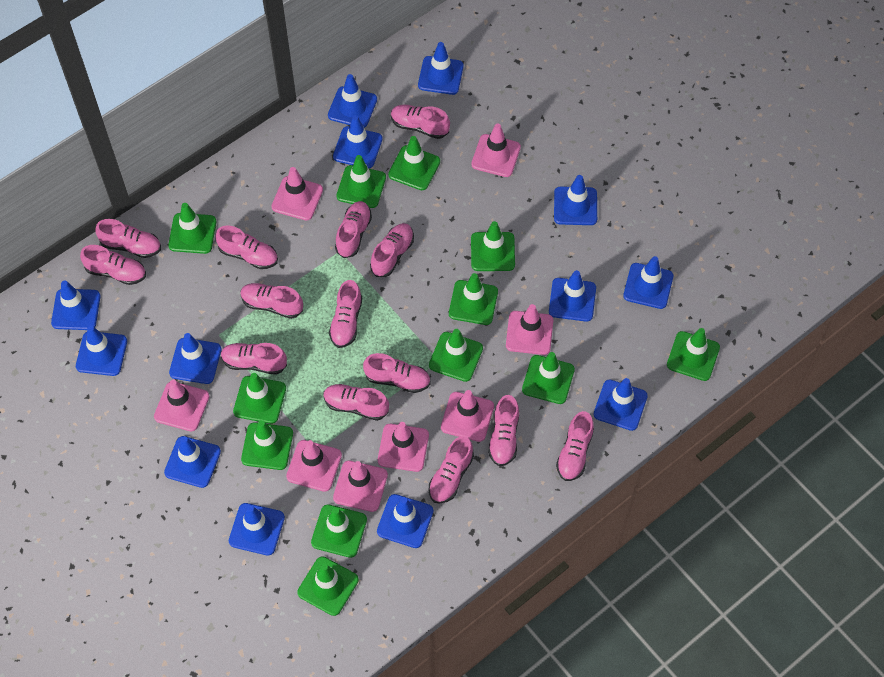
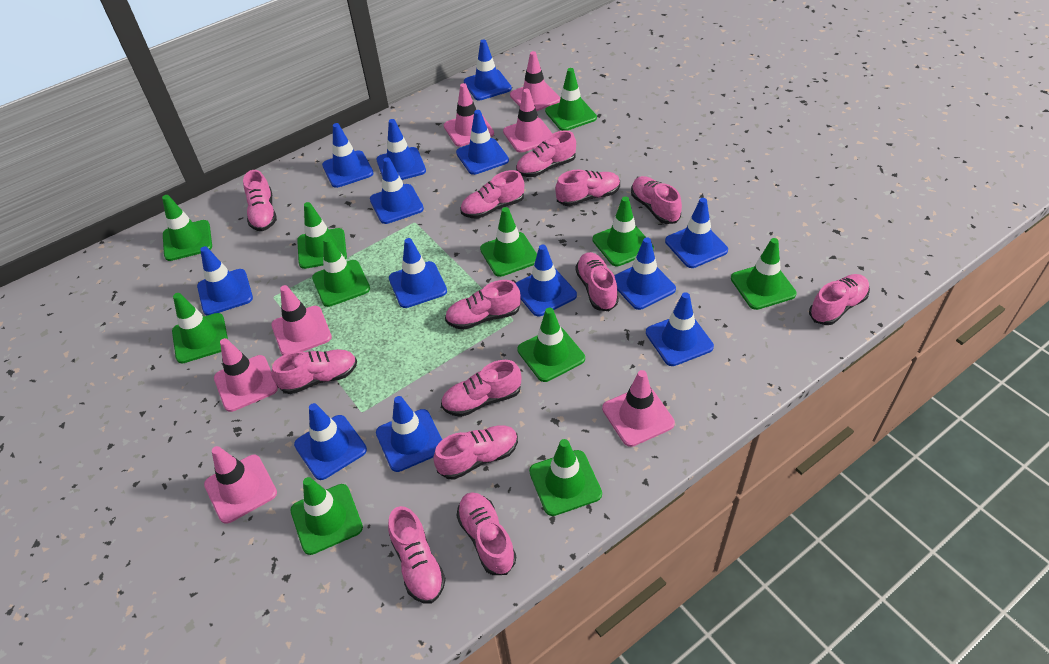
green traffic cone: [168,203,216,254] [233,373,286,424] [241,420,293,470] [297,556,359,616] [311,504,367,558] [337,155,386,208] [388,136,440,190] [429,329,483,382] [449,273,498,325] [471,221,515,271] [522,352,575,404] [667,328,720,381] = 12 -> [162,195,212,261] [172,293,228,363] [290,477,363,555] [297,202,347,269] [312,237,370,307] [480,207,537,277] [517,308,585,382] [529,439,602,516] [545,68,597,131] [593,196,654,266] [731,238,797,310] = 11
pink shoe: [80,245,146,285] [95,219,161,258] [215,225,278,269] [221,343,287,375] [240,283,303,319] [323,384,389,421] [329,280,362,348] [335,201,372,258] [363,353,431,393] [370,223,414,277] [391,105,450,139] [429,436,474,504] [488,395,519,466] [556,411,594,481] = 14 -> [243,170,277,231] [272,349,357,394] [388,506,446,603] [433,425,518,480] [441,360,521,417] [445,280,521,330] [456,492,516,575] [461,170,524,219] [516,131,576,177] [555,170,620,206] [575,252,619,311] [631,176,682,224] [809,274,870,325] = 13
pink traffic cone: [154,380,209,431] [271,167,323,220] [286,440,342,492] [333,461,388,512] [378,422,429,472] [441,390,494,442] [471,123,521,177] [506,304,553,355] = 8 -> [204,446,277,524] [214,338,278,412] [271,285,332,355] [444,83,494,147] [503,89,552,153] [510,51,560,111] [602,370,675,447] = 7

